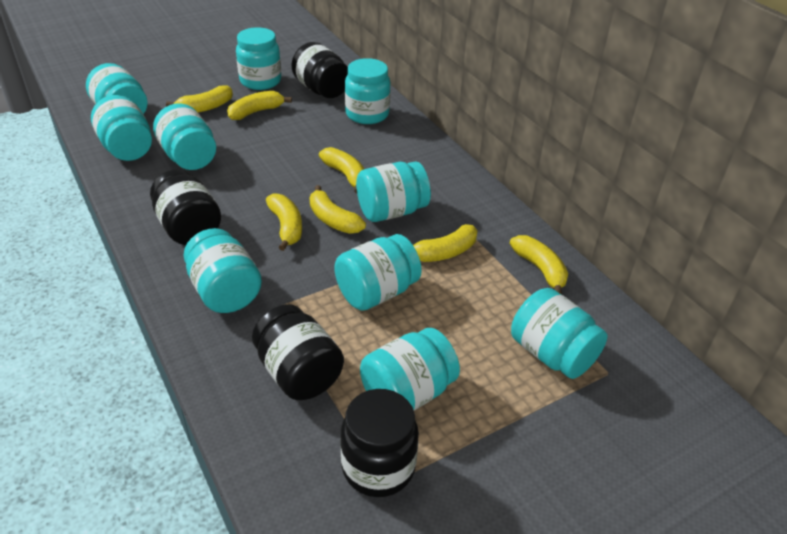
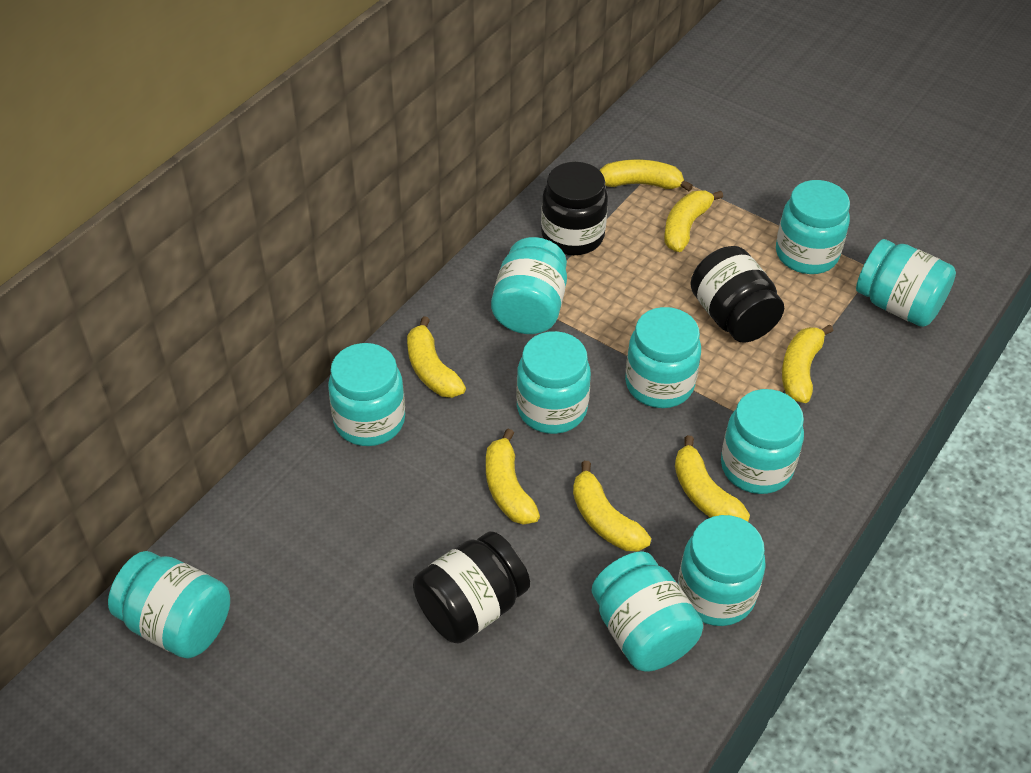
black jar: [150,169,221,245] [252,304,344,400] [292,42,348,98] [340,389,419,497] = 4 -> [413,531,530,644] [541,162,608,255] [691,246,784,343] = 3

